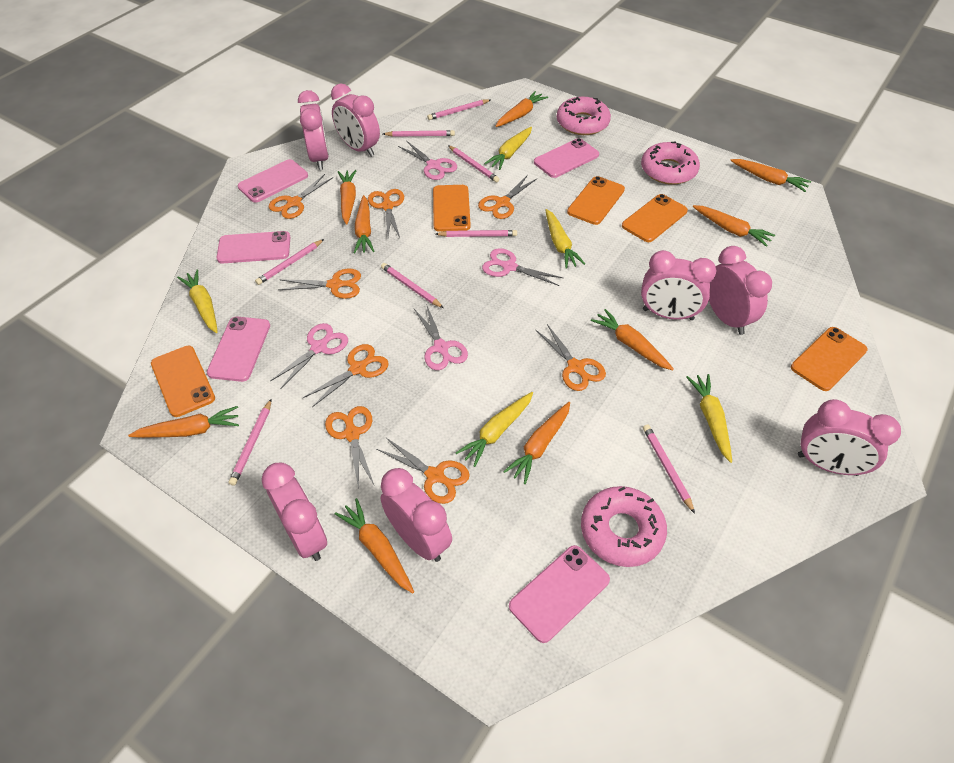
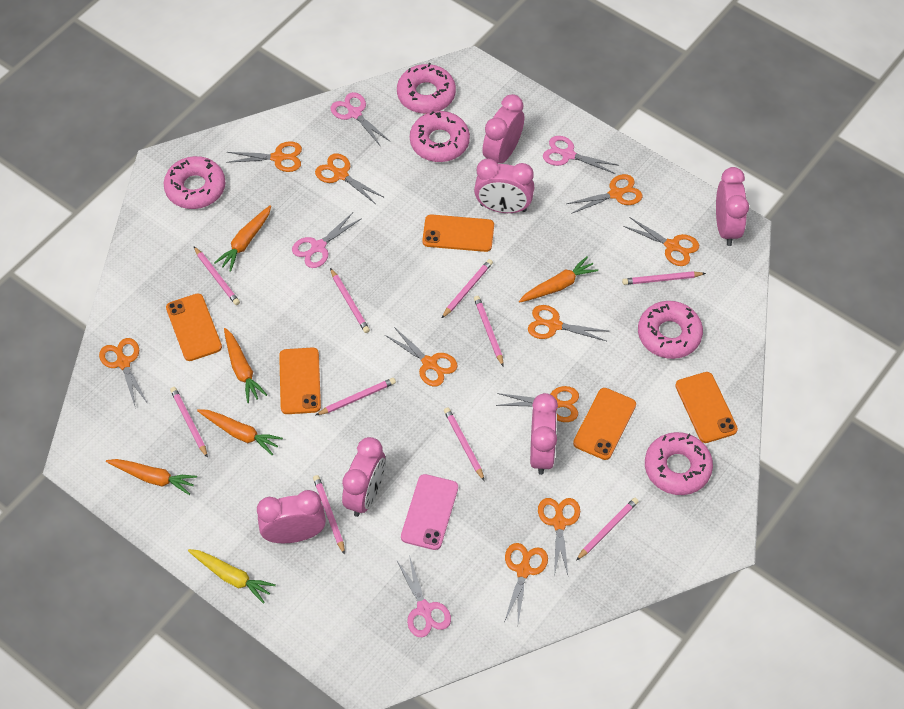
orange carrot: [128,406,239,438] [334,498,414,593] [338,170,357,225] [354,195,374,253] [496,91,548,127] [503,402,570,484] [591,309,674,371] [693,205,775,247] [730,159,811,192] = 9 -> [106,459,197,495] [197,409,283,455] [214,205,271,272] [224,328,267,403] [519,256,598,303] = 5
orange scissors: [269,174,333,219] [279,269,361,299] [303,344,389,407] [325,406,374,489] [368,189,404,238] [376,438,470,504] [478,175,537,219] [536,324,606,391] = 8 -> [99,338,148,406] [226,141,302,172] [315,153,383,204] [385,327,458,386] [496,386,579,422] [504,543,548,623] [528,305,607,341] [538,498,580,576] [566,174,642,214] [623,217,699,266] = 10
pink clock: [262,463,327,561] [298,90,329,170] [331,84,380,157] [380,468,452,562] [641,250,717,320] [709,246,772,335] [798,399,901,476] = 7 -> [257,490,326,543] [342,437,385,517] [474,159,534,213] [482,94,524,164] [530,393,558,475] [716,167,749,246] = 6
pink donut: [557,97,611,135] [581,486,667,567] [641,141,700,185] = 3 -> [164,156,225,209] [397,63,456,114] [410,111,470,162] [638,301,703,359] [645,432,713,495] = 5
pink pencil: [229,399,272,486] [255,239,324,285] [381,263,444,308] [383,130,455,137] [427,99,490,120] [436,230,517,237] [448,145,499,182] [643,424,695,514] = 8 -> [170,387,208,458] [194,247,240,305] [313,475,345,555] [316,378,396,415] [330,268,370,333] [441,259,493,319] [444,407,485,481] [474,296,504,367] [576,498,639,561] [622,271,706,285] = 10
pink phone: [207,317,270,382] [217,231,290,263] [238,159,308,203] [509,545,610,643] [534,138,599,178] = 5 -> [401,474,458,550] = 1
yellow carrot: [177,269,218,333] [456,392,533,467] [484,127,532,170] [545,209,585,269] [686,374,732,463] = 5 -> [188,549,276,604] = 1

